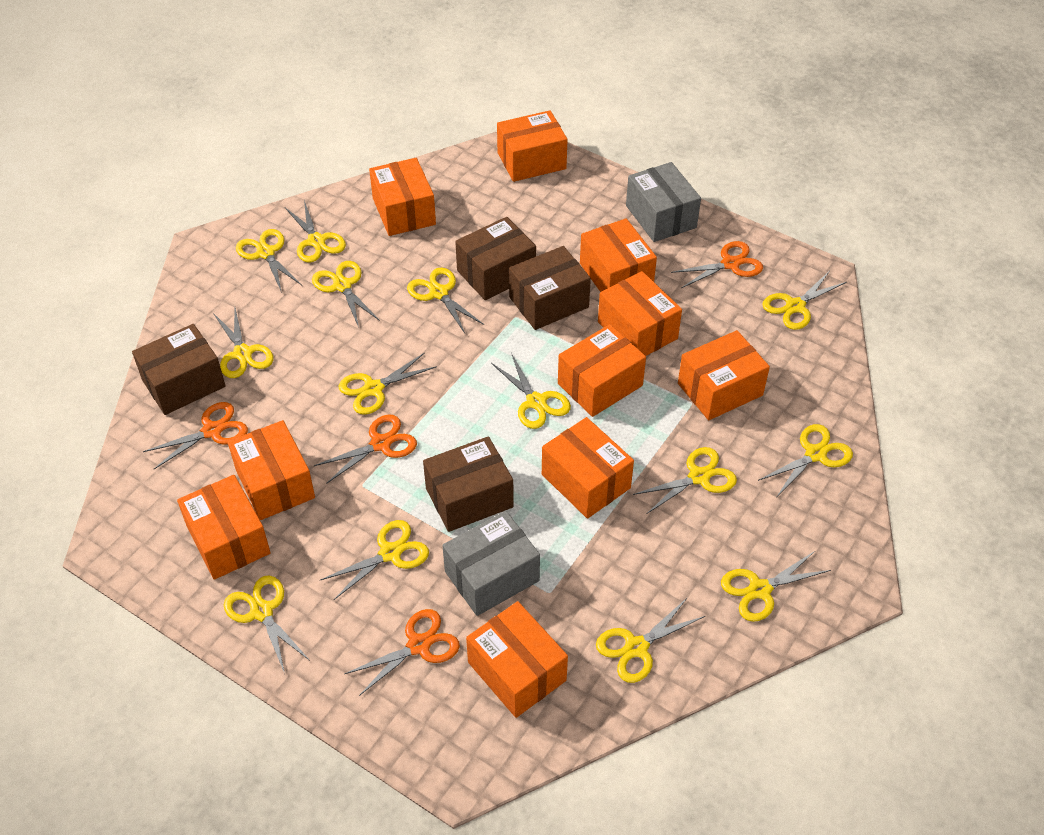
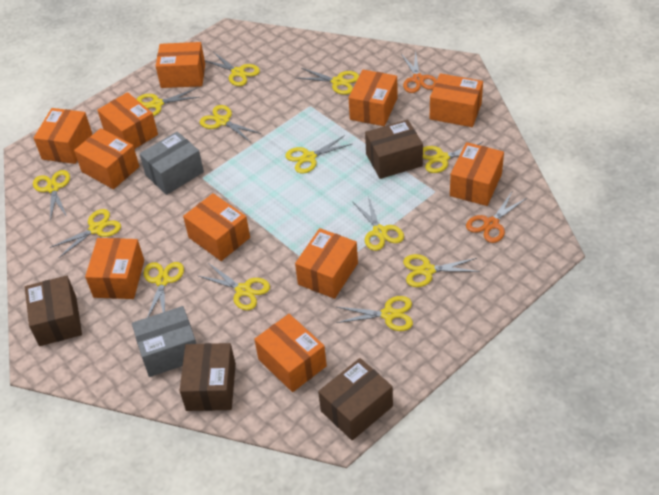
orange box: [177,475,271,580] [228,420,315,520] [369,158,436,236] [466,601,568,718] [497,110,568,182] [542,417,634,519] [558,324,646,417] [580,218,657,292] [598,271,682,356] [678,330,770,420] = 10 -> [34,108,92,164] [74,128,139,189] [85,238,144,299] [97,92,158,149] [156,42,205,88] [183,193,250,261] [254,314,327,392] [295,228,358,299] [349,70,398,126] [430,73,483,127] [450,142,504,206] = 11
orange scissors: [143,402,248,469] [314,415,417,484] [344,609,460,696] [671,241,763,288] = 4 -> [401,50,437,93] [466,192,527,243] = 2
yellow scissors: [213,308,273,378] [224,575,310,674] [236,229,302,293] [285,200,346,262] [312,261,380,327] [320,520,429,600] [339,352,437,415] [407,268,484,333] [491,353,571,429] [596,598,705,683] [633,447,737,514] [721,550,831,622] [758,424,853,496] [763,271,847,330] = 14 -> [33,170,70,221] [50,209,121,258] [137,88,200,116] [144,262,184,318] [199,263,270,310] [200,105,261,142] [205,53,260,86] [285,135,352,173] [296,68,359,95] [336,296,413,331] [352,197,404,251] [403,254,480,287] [423,142,483,173] = 13

